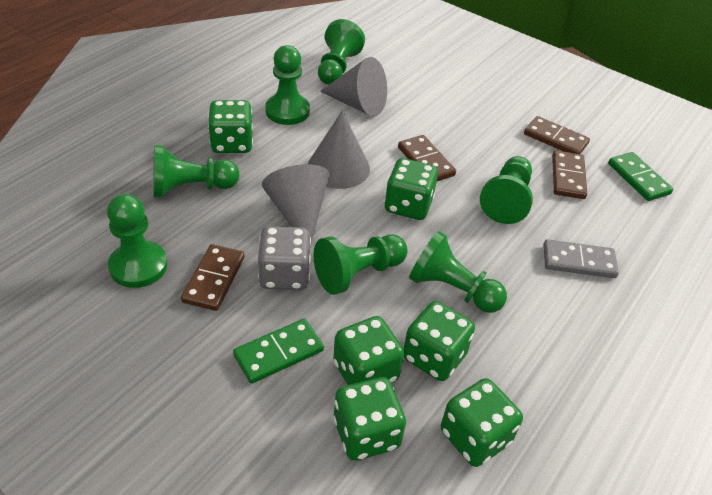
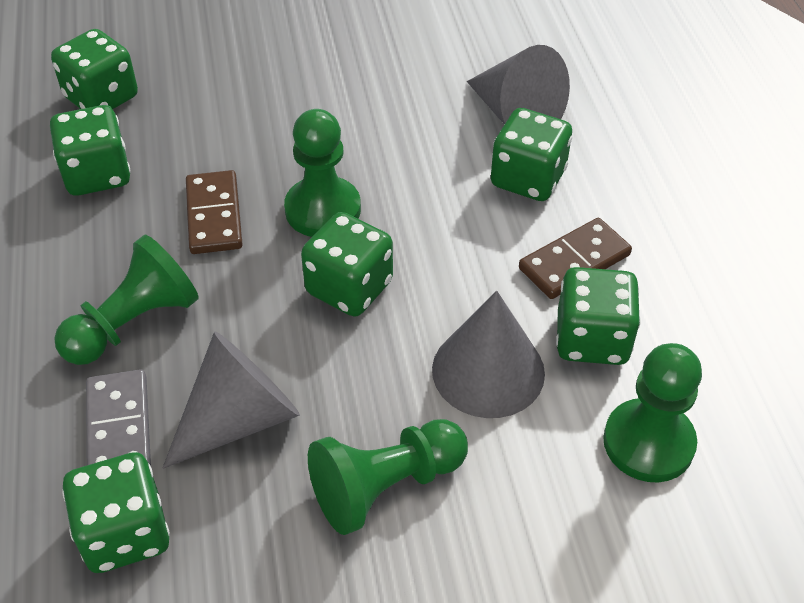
brown domino: [181,244,245,311] [398,135,456,181] [524,116,590,154] [552,150,587,199] = 4 -> [186,170,243,254] [519,218,632,299] = 2
green domino: [233,319,324,384] [608,152,673,201] = 2 -> none = 0
green pawn: [107,194,167,288] [153,145,239,197] [265,45,310,125] [313,234,408,295] [318,19,365,85] [409,231,507,313] [480,156,533,224] = 7 -> [54,235,199,365] [284,109,361,237] [308,419,468,535] [603,343,702,482] = 4
grey dice: [258,226,311,290] = 1 -> none = 0

